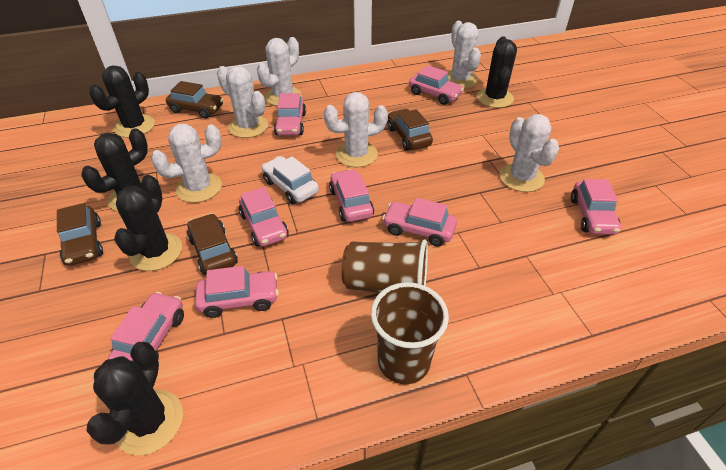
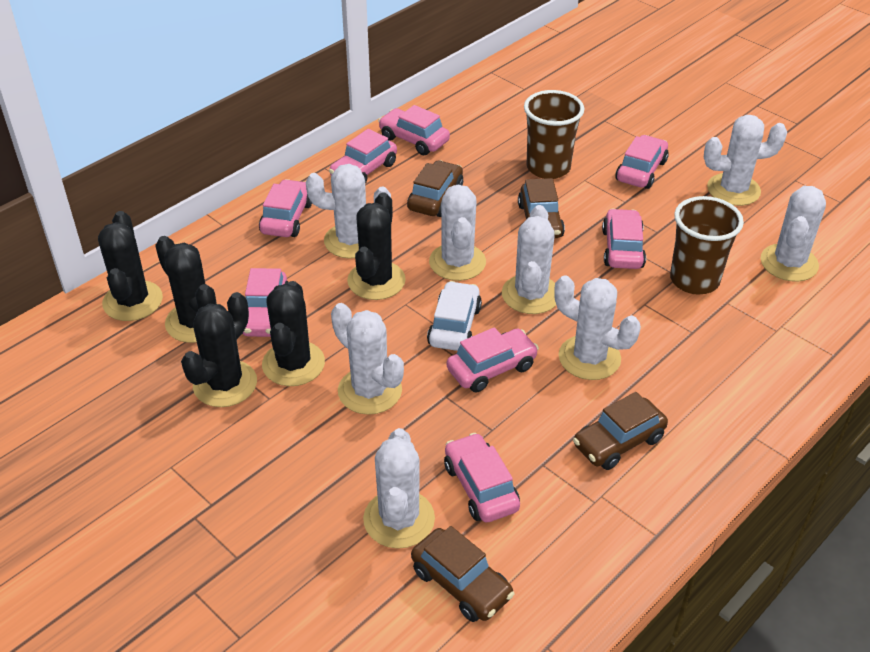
white cactus: [151,124,222,203] [217,66,268,138] [257,37,302,106] [324,92,388,168] [448,21,481,89] [500,114,559,192] = 6 -> [306,164,391,259] [331,303,404,415] [363,428,435,549] [429,185,486,281] [502,205,556,314] [554,275,641,380] [704,115,787,206] [760,186,826,282] = 8

